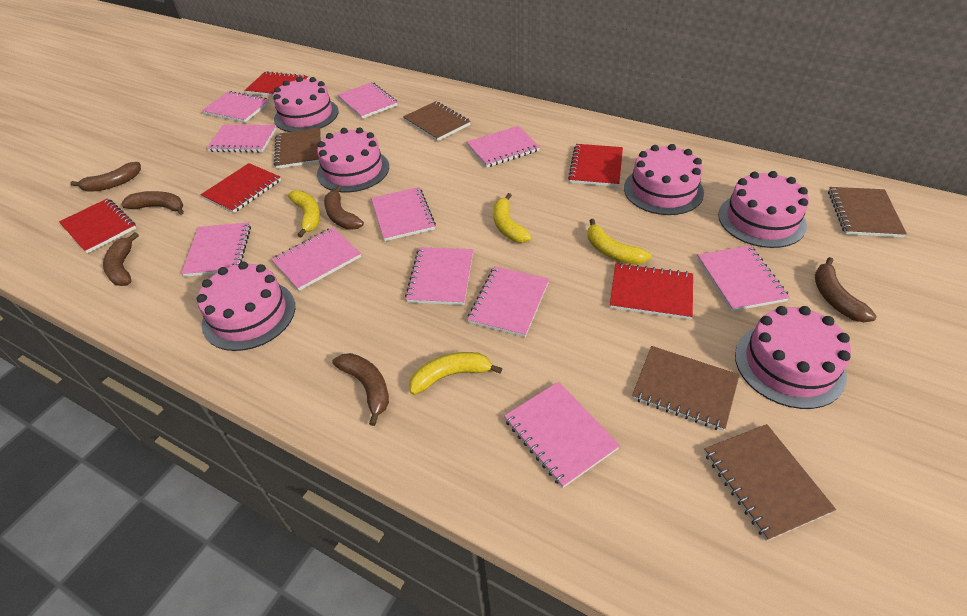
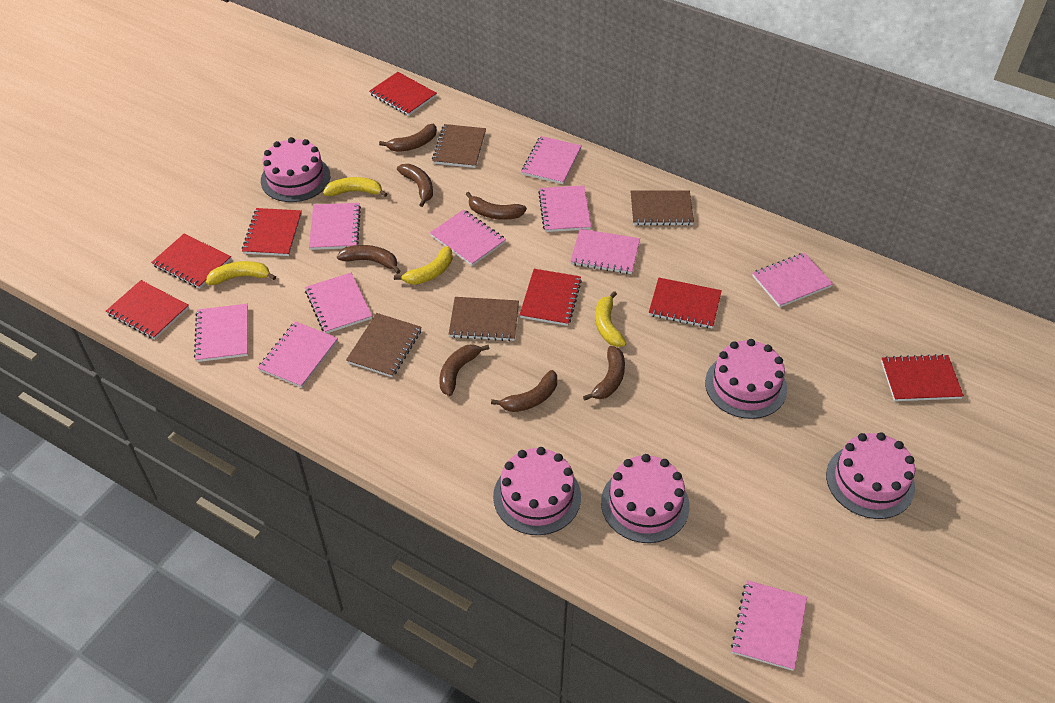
brown banana: [70,162,141,192] [103,232,139,286] [121,191,184,215] [324,185,364,230] [332,353,389,426] [815,257,877,322] = 6 -> [337,245,400,274] [379,124,437,152] [397,164,433,207] [440,344,489,396] [466,192,527,220] [491,370,557,412] [583,346,625,401] = 7
brown notebook: [274,128,321,169] [403,101,471,141] [632,346,739,431] [704,424,836,541] [828,187,907,238] = 5 -> [346,313,422,377] [432,124,486,168] [449,297,519,341] [630,190,694,226] = 4
pink cake: [197,261,295,351] [273,77,339,132] [317,127,389,192] [624,144,704,215] [718,171,809,248] [735,306,851,409] = 6 -> [261,137,330,202] [493,447,581,535] [601,454,690,543] [705,339,787,419] [826,432,915,519] = 5
pink notebook: [181,222,251,277] [202,91,270,123] [207,125,277,153] [271,228,361,291] [337,82,398,119] [371,187,436,241] [405,247,473,305] [467,126,540,168] [467,266,549,337] [504,382,620,488] [697,245,790,311] = 11 -> [194,304,248,362] [258,321,338,388] [305,273,372,333] [309,203,361,250] [430,210,506,266] [522,136,582,184] [538,185,591,232] [570,229,640,274] [731,580,807,671] [752,253,833,308] = 10
red notebook: [59,198,136,254] [201,163,281,213] [245,71,308,96] [568,144,623,187] [610,263,693,320] = 5 -> [106,280,189,339] [151,234,231,289] [242,208,302,256] [369,72,437,116] [520,269,582,326] [649,278,722,328] [881,354,964,401] = 7

